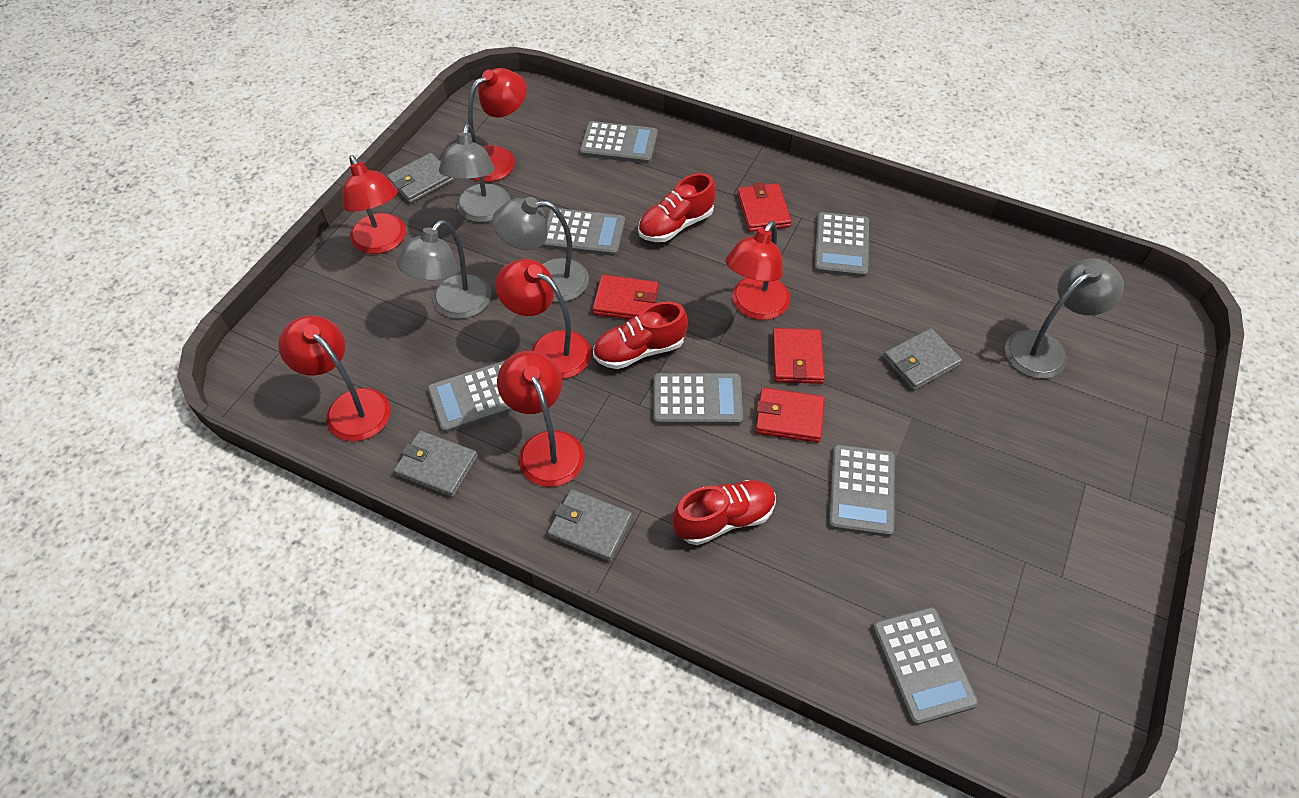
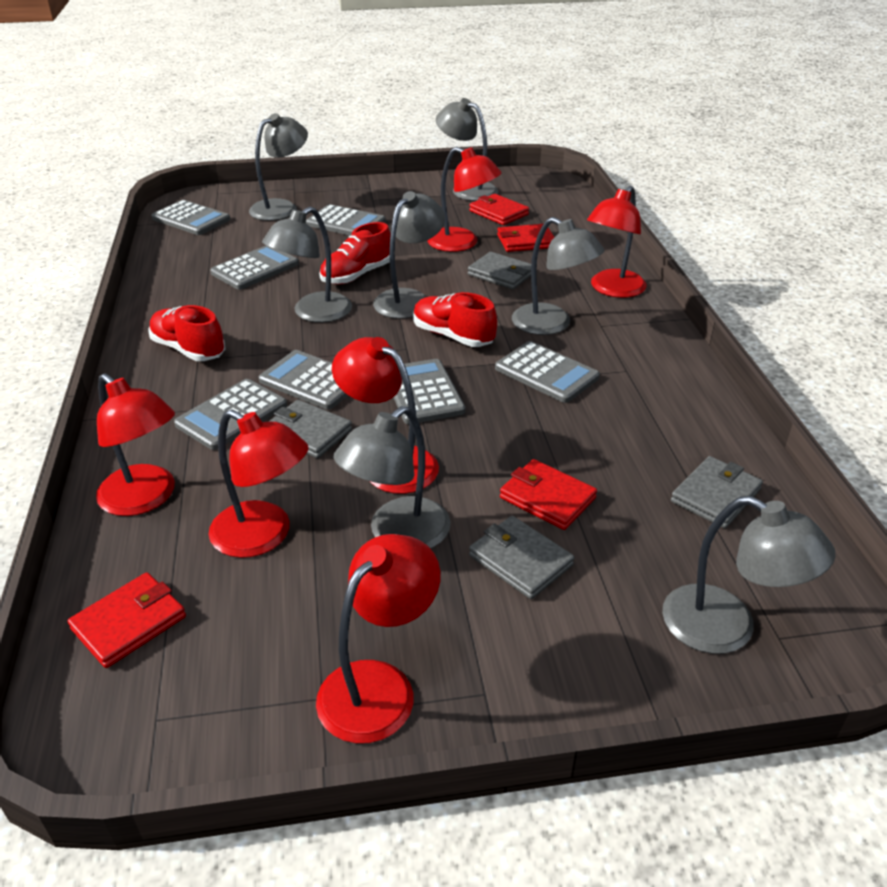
grey lamp: [397,220,491,319] [439,124,510,222] [492,197,589,302] [1005,258,1124,379] = 4 -> [249,113,308,221] [262,207,352,323] [334,406,451,549] [373,191,445,319] [436,98,498,201] [512,217,604,335] [662,496,836,654] = 7

